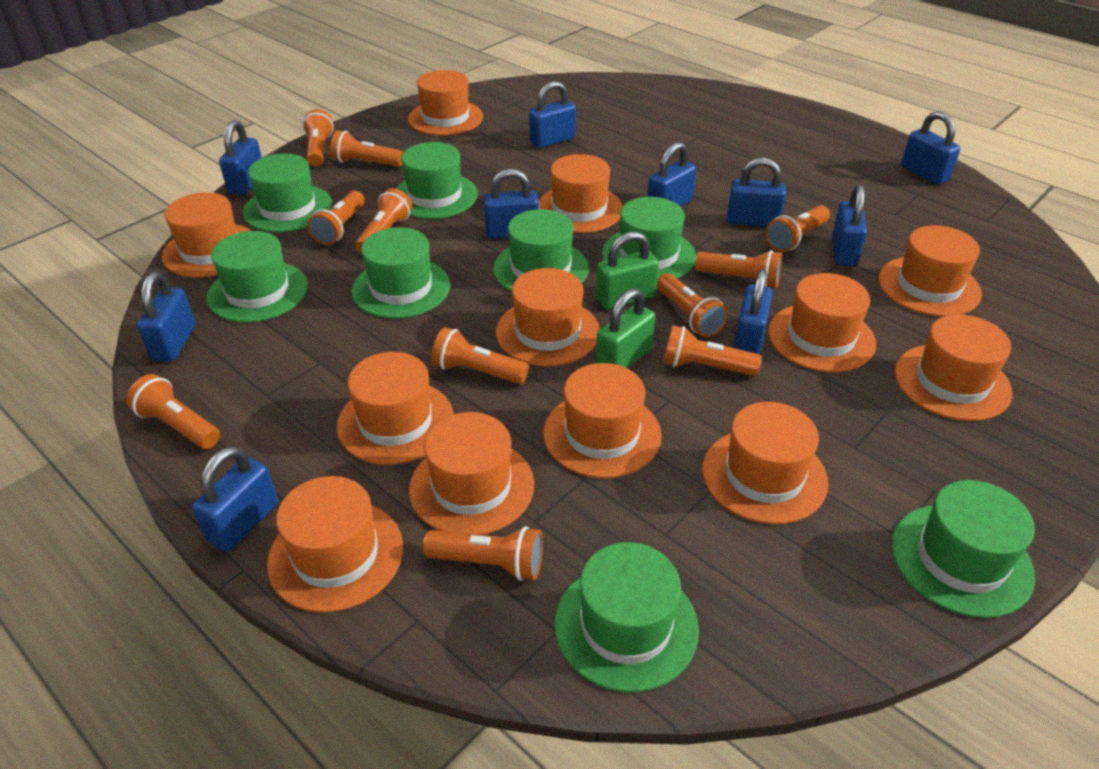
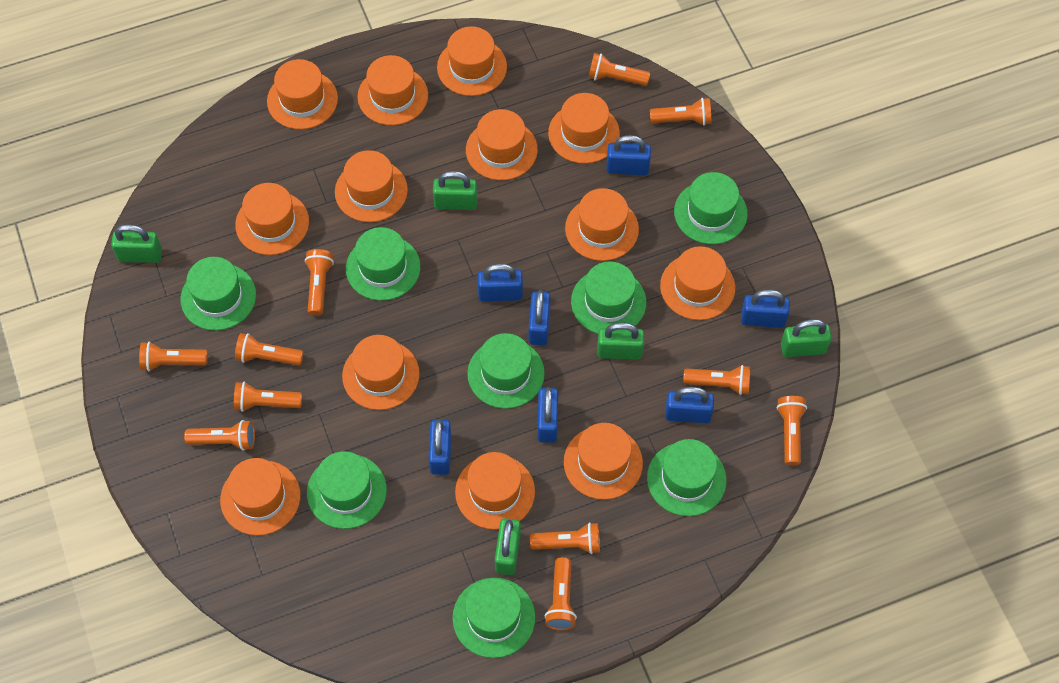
blue padlock: [137,272,195,362] [192,446,278,552] [219,120,262,195] [483,169,539,239] [529,81,576,148] [647,142,696,206] [727,157,786,227] [734,269,772,354] [832,185,867,266] [901,111,960,185] = 10 -> [428,419,452,475] [478,264,523,302] [529,290,550,346] [537,387,558,443] [606,135,651,175] [665,387,714,423] [741,289,790,328] = 7
green padlock: [596,231,659,310] [596,288,655,368] = 2 -> [111,224,162,263] [433,171,477,210] [495,518,521,575] [597,322,644,359] [781,319,832,357] = 5
orange hat: [162,192,251,277] [267,476,403,613] [337,352,454,465] [408,70,483,136] [409,412,534,535] [496,268,600,366] [539,154,623,233] [543,363,662,478] [702,402,828,524] [768,273,876,372] [879,225,982,317] [895,314,1012,421] = 12 -> [220,458,300,536] [235,183,309,255] [267,59,338,129] [335,150,408,222] [342,335,420,410] [357,55,428,125] [437,26,507,96] [455,452,535,530] [466,109,538,180] [548,93,620,164] [564,423,643,500] [565,188,639,261] [660,246,735,320] = 13

